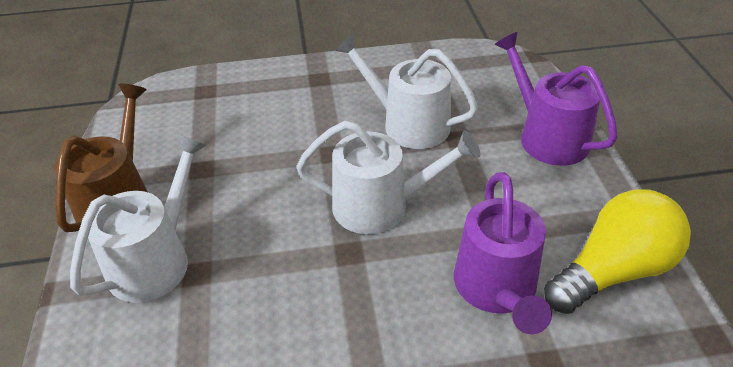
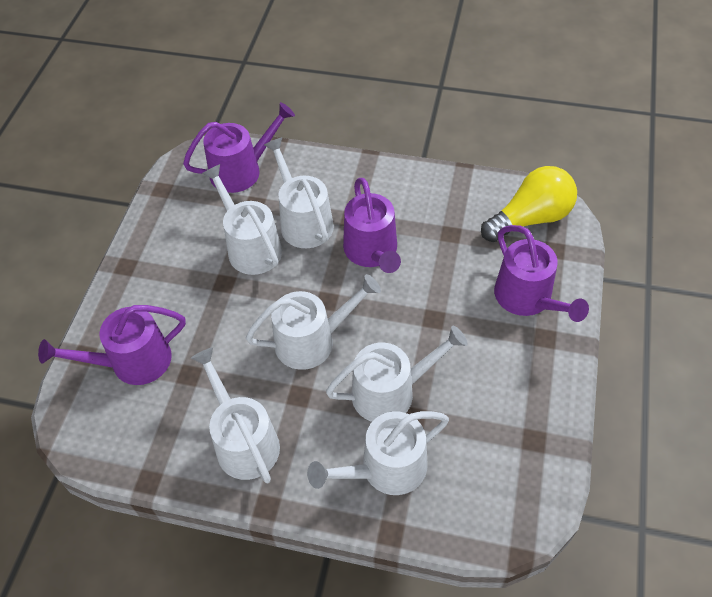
brown watering can: [55,83,148,232] = 1 -> none = 0
purple watering can: [454,172,552,334] [495,32,618,166] = 2 -> [38,305,186,385] [183,102,295,193] [343,178,401,273] [494,225,589,322] = 4
white watering can: [70,135,206,303] [296,121,480,234] [334,33,478,149] = 3 -> [191,347,280,483] [202,164,282,275] [246,274,381,370] [264,137,334,248] [307,411,449,495] [326,326,468,422] = 6

